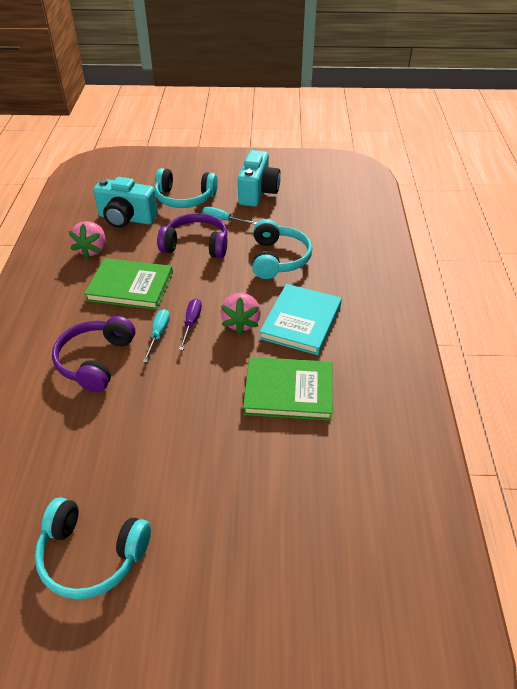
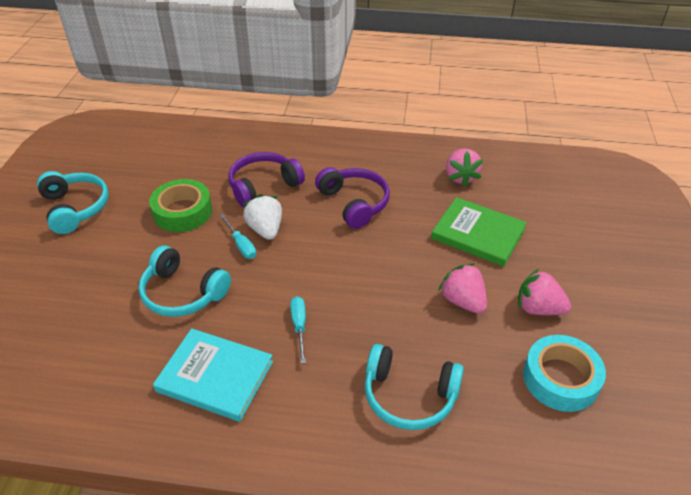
green book: [84,258,173,310] [243,357,333,421] = 2 -> [431,197,527,267] = 1
green tape: none = 0 -> [149,179,212,232] = 1
pink strawberry: [68,221,106,259] [221,292,261,335] = 2 -> [438,263,487,314] [446,149,483,187] [518,269,571,315] = 3
purple screwdriver: [179,299,202,350] = 1 -> none = 0
turquoise camera: [93,177,158,228] [238,150,281,207] = 2 -> none = 0
turquoise tape: none = 0 -> [523,335,606,412] = 1
white strawberry: none = 0 -> [243,194,282,240] = 1

